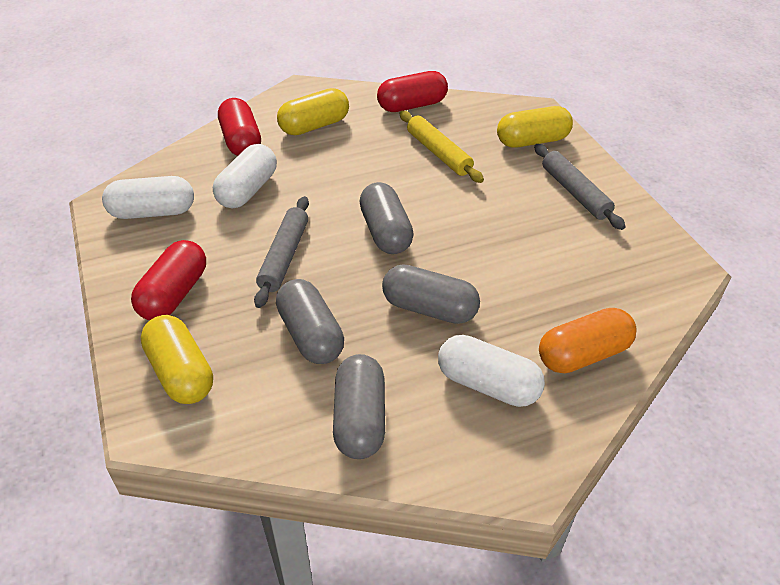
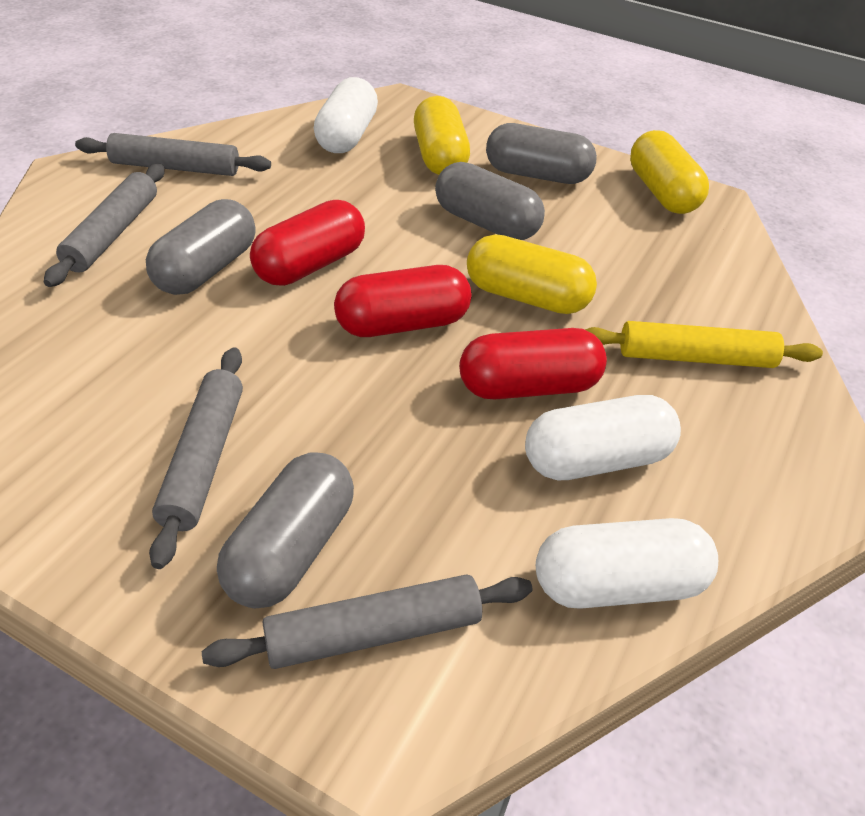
grey rolling pin: [254,196,309,308] [534,144,626,230] = 2 -> [44,164,165,287] [75,133,271,176] [149,347,243,569] [202,574,532,669] = 4
orange capsule: [539,308,637,373] = 1 -> none = 0

